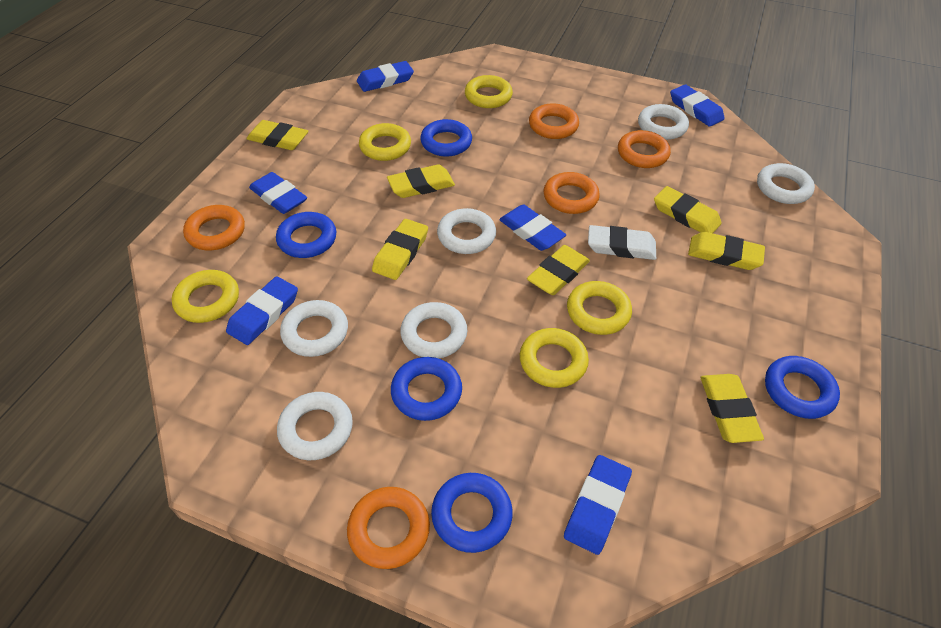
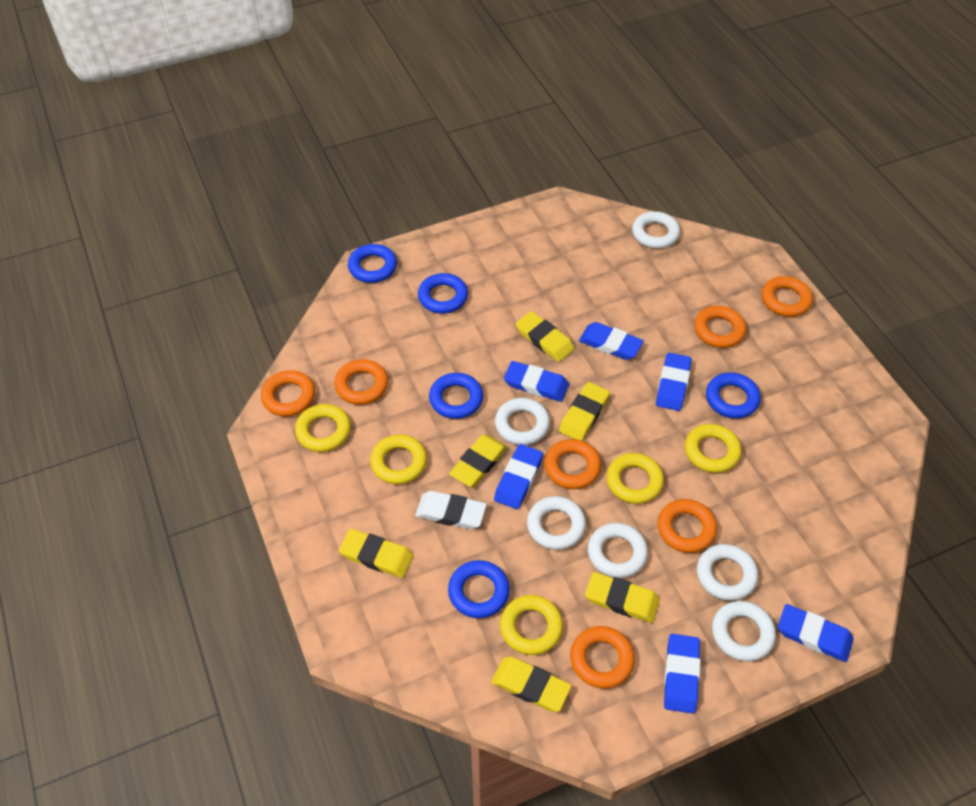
orange ring: [183,205,245,250] [347,487,430,569] [529,103,579,139] [544,172,600,214] [618,130,671,168] = 5 -> [261,370,315,416] [334,359,388,405] [544,439,601,489] [570,626,635,688] [658,499,717,553] [694,306,746,348] [762,276,813,317] = 7
yellow eraser: [246,120,308,150] [372,219,428,280] [387,164,455,198] [527,245,590,295] [654,186,722,233] [688,232,765,270] [700,374,764,443] = 7 -> [339,529,413,578] [449,435,507,487] [491,657,571,712] [516,311,574,362] [559,382,610,441] [585,572,660,623] = 6

